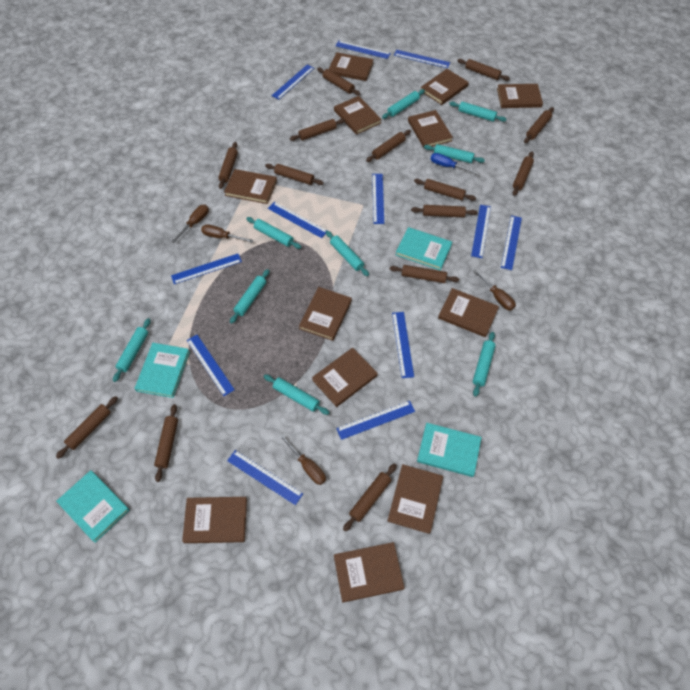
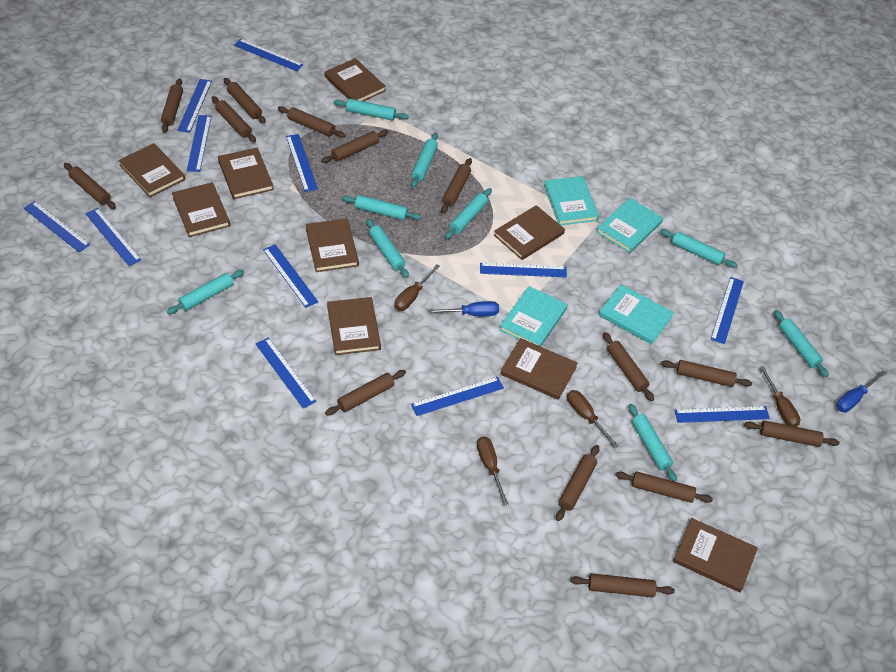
blue screwdriver: [431,153,479,175] = 1 -> [428,301,499,316] [836,370,886,412] = 2
brown book: [182,497,247,543] [224,169,277,204] [299,287,352,341] [312,347,378,407] [329,52,374,81] [334,96,382,135] [334,542,404,603] [387,464,443,534] [408,110,453,149] [421,69,469,105] [438,288,499,337] [497,84,543,108] = 12 -> [118,143,185,197] [172,182,230,237] [218,148,274,199] [306,218,359,272] [324,58,386,101] [327,297,381,355] [494,205,565,260] [501,338,578,400] [673,518,758,593] = 9

